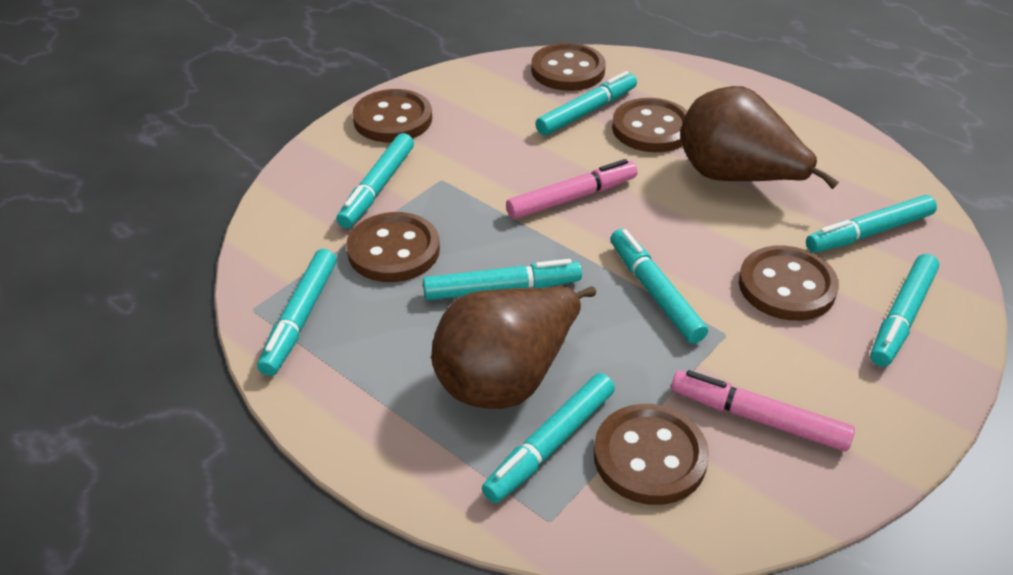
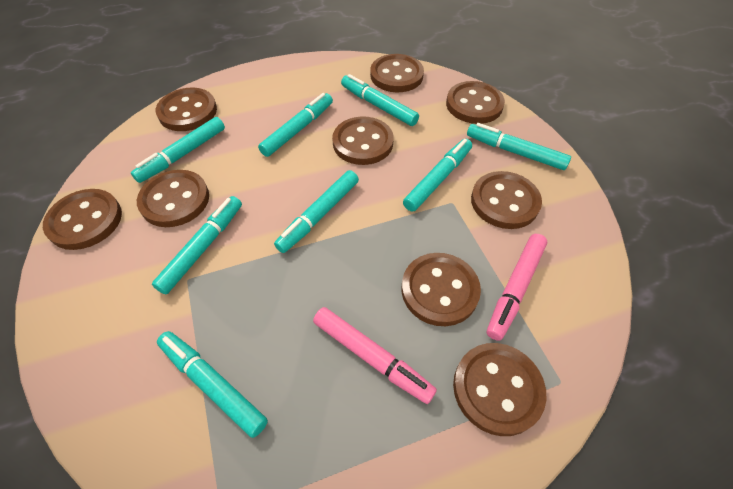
brown button: [346,212,440,282] [352,89,432,142] [531,43,605,91] [594,404,709,505] [612,98,688,152] [739,246,839,321] = 6 -> [43,189,122,250] [137,170,209,227] [156,88,217,131] [332,116,394,165] [370,54,424,92] [402,253,481,326] [446,81,505,124] [453,343,546,436] [471,171,542,229] = 9
brown pear: [431,286,596,409] [680,86,839,189] = 2 -> none = 0

